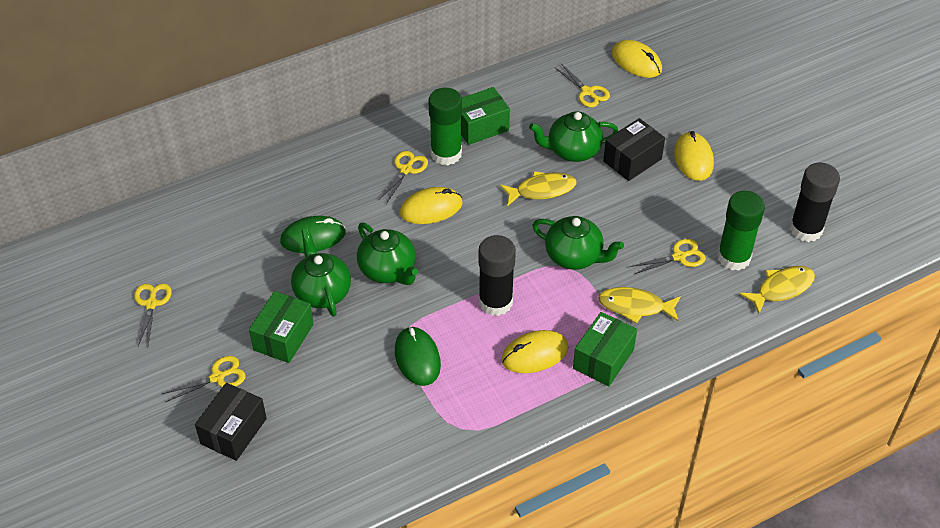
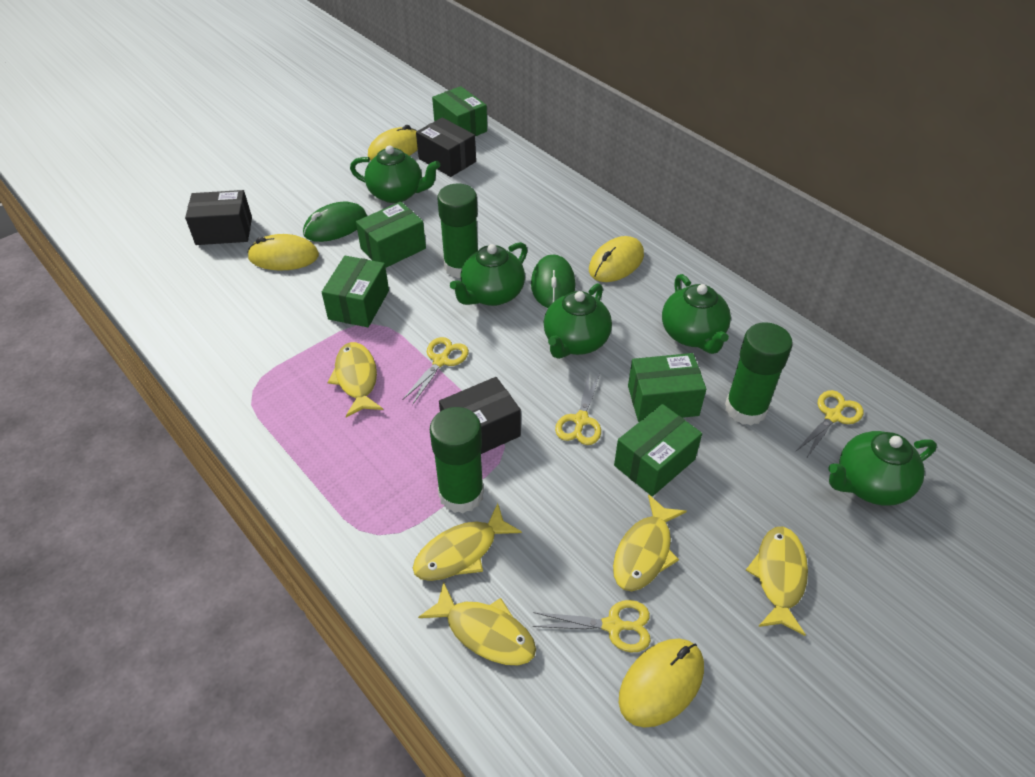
black box: [195,383,267,461] [603,118,665,181] = 2 -> [185,190,252,245] [416,117,476,177] [439,377,521,454] = 3
black glue stick: [478,235,516,316] [790,163,840,242] = 2 -> none = 0
green box: [249,291,314,363] [461,87,510,145] [573,312,637,386] = 3 -> [322,256,389,327] [356,202,426,267] [432,86,487,137] [614,404,702,496] [628,353,706,422] = 5
green glue stick: [429,88,462,165] [717,191,765,271] = 2 -> [430,407,484,513] [437,183,478,278] [725,322,792,425] = 3
green teapot: [291,228,351,317] [357,222,418,285] [529,111,618,162] [532,216,624,270] = 4 -> [350,145,441,203] [450,242,528,306] [544,283,612,359] [662,274,731,354] [828,431,937,506] = 5
yellow fish: [500,171,577,205] [598,287,681,324] [740,266,815,314] = 3 -> [328,342,383,417] [413,503,522,581] [418,582,536,665] [613,494,687,591] [746,527,808,636] = 5
yellow scissors: [134,284,172,346] [162,356,245,402] [379,151,428,204] [555,64,610,107] [630,239,706,274] = 5 -> [402,337,469,405] [533,600,651,652] [555,373,601,445] [796,390,864,457] = 4

